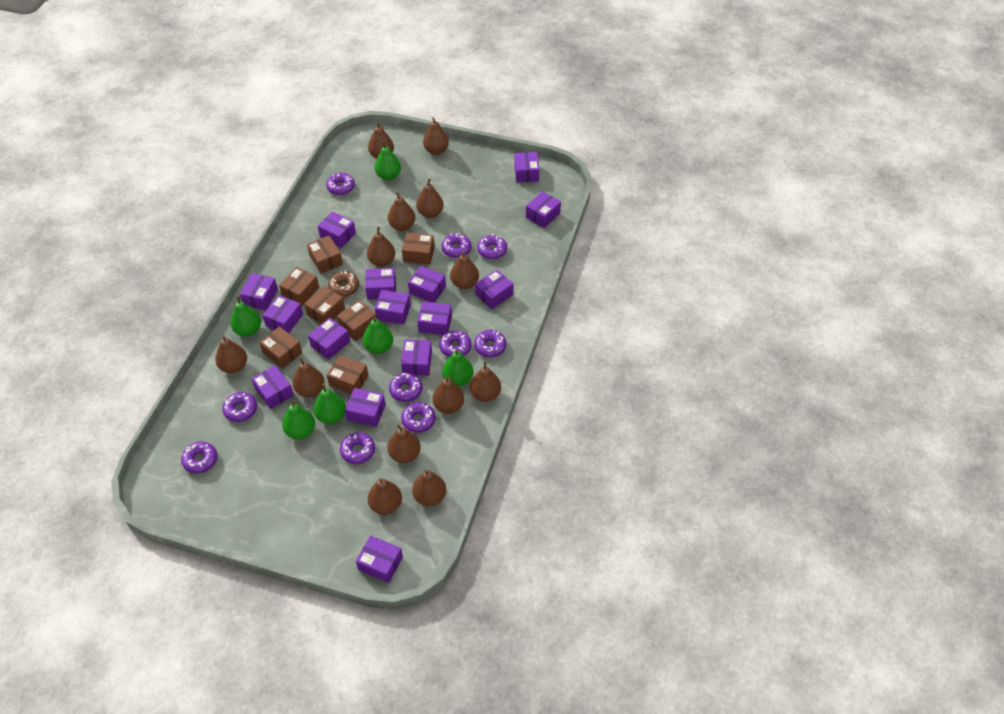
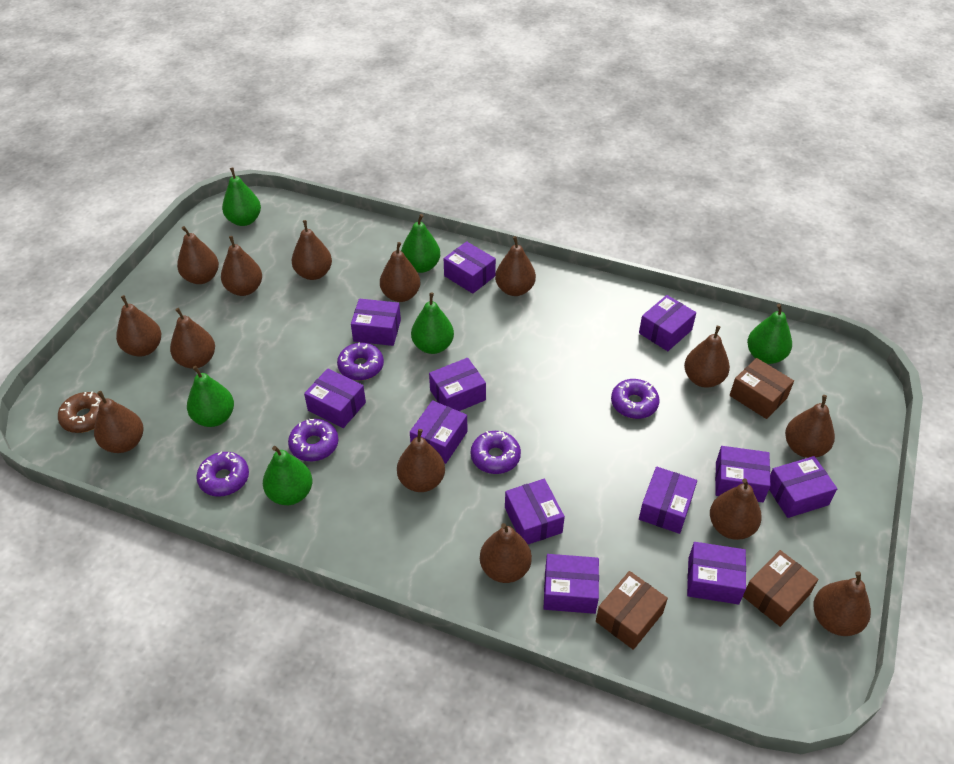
brown box: [259,326,302,369] [279,267,319,306] [304,286,345,324] [307,236,343,273] [327,355,369,394] [337,300,377,341] [402,233,435,265] = 7 -> [596,571,668,650] [730,358,794,419] [743,550,818,627] = 3
brown pear: [215,336,247,373] [292,357,325,397] [367,227,395,267] [368,122,394,159] [368,478,402,515] [387,424,421,463] [388,192,415,231] [412,470,446,506] [416,178,444,218] [423,117,449,155] [432,376,464,414] [450,252,479,289] [470,361,501,402] = 13 -> [94,391,143,453] [116,295,161,357] [170,308,215,369] [177,226,219,284] [221,236,262,296] [292,220,332,280] [380,242,420,302] [397,429,445,492] [480,523,532,583] [495,236,536,296] [684,326,730,388] [710,478,762,540] [785,395,835,458] [813,571,871,636] = 14
purple box: [240,273,278,310] [251,365,294,409] [263,295,303,333] [308,318,350,359] [318,211,356,248] [345,388,386,427] [356,535,403,583] [365,268,396,300] [375,290,411,324] [401,339,432,376] [408,266,446,303] [417,301,452,335] [475,270,513,309] [514,152,539,182] [526,191,561,228] = 15 -> [304,368,366,428] [351,299,401,346] [410,400,467,464] [429,358,486,411] [444,241,496,294] [505,479,565,544] [543,554,599,614] [639,295,696,351] [639,467,697,534] [687,542,746,604] [715,446,771,502] [769,456,837,518] = 12
purple donut: [181,441,218,474] [222,392,257,422] [326,173,355,195] [340,432,375,464] [389,373,423,402] [401,402,436,433] [439,330,472,357] [442,233,472,258] [474,330,507,358] [477,235,507,259] = 10 -> [196,452,249,497] [288,419,339,461] [337,342,384,380] [471,431,521,474] [611,379,660,419] = 5

